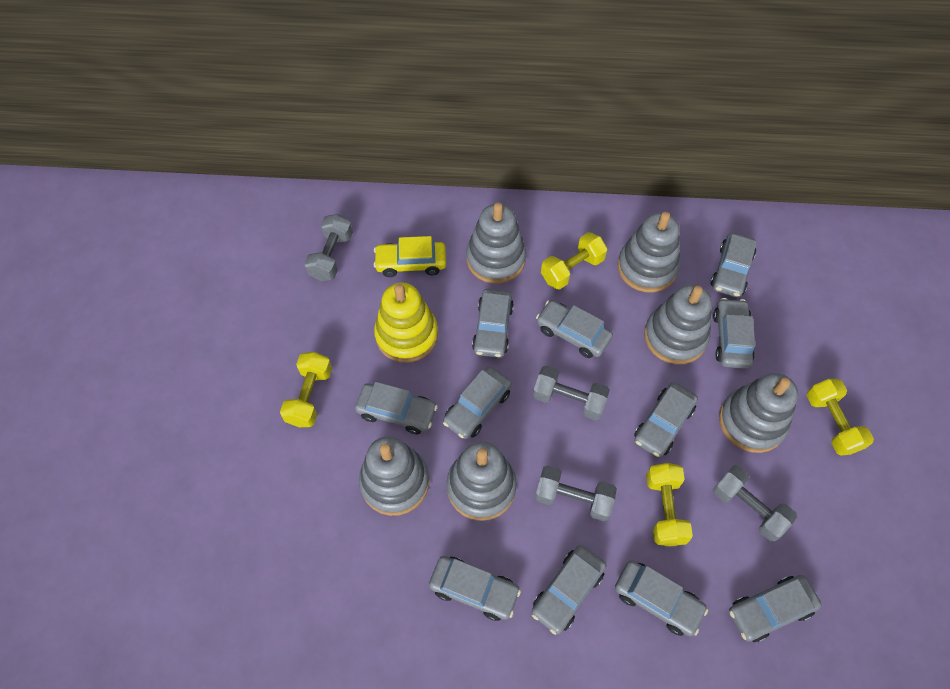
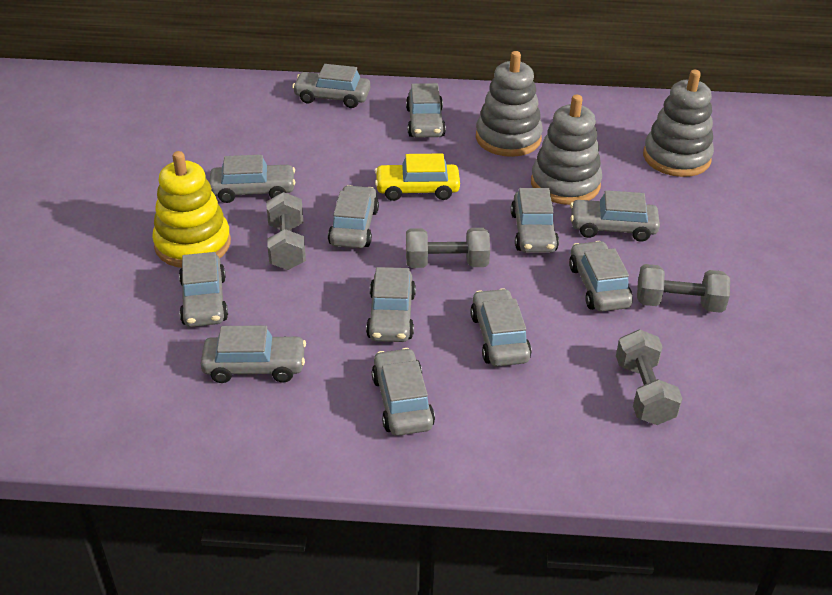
grey car: [355,382,438,434] [429,556,521,621] [443,366,512,439] [472,289,514,358] [531,545,607,635] [536,300,613,358] [615,560,708,636] [634,382,698,457] [710,232,757,298] [713,298,755,369] [729,575,822,642] = 11 -> [179,252,228,327] [201,325,306,383] [209,155,296,203] [292,64,371,108] [328,185,379,248] [366,267,416,342] [372,348,435,436] [406,83,446,137] [470,288,532,366] [511,188,559,253] [569,241,633,311] [570,190,660,242] = 12
grey stacking toy: [359,436,429,516] [447,441,517,521] [466,203,526,284] [617,212,680,293] [644,284,712,364] [719,373,798,453] = 6 -> [476,51,543,157] [531,95,602,205] [643,70,714,177] = 3
yellow dumbbell: [280,352,332,427] [541,232,607,290] [646,463,693,546] [806,379,874,456] = 4 -> none = 0

